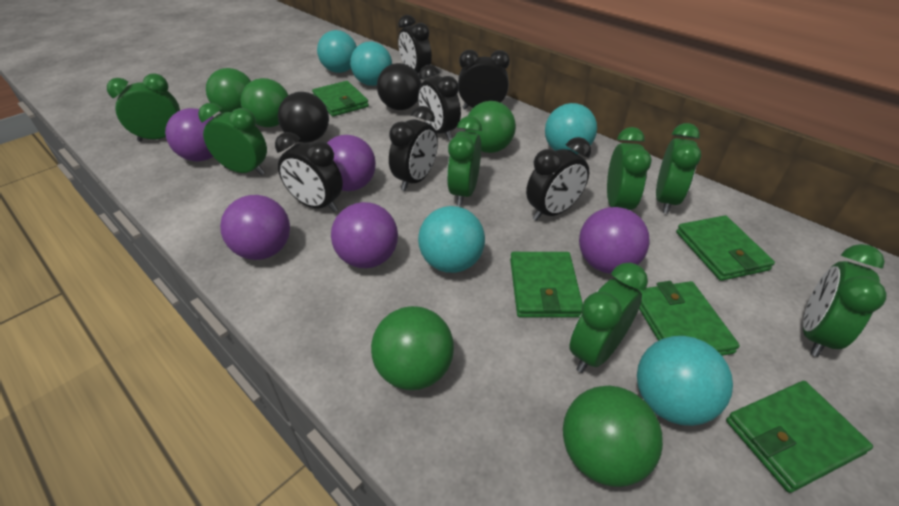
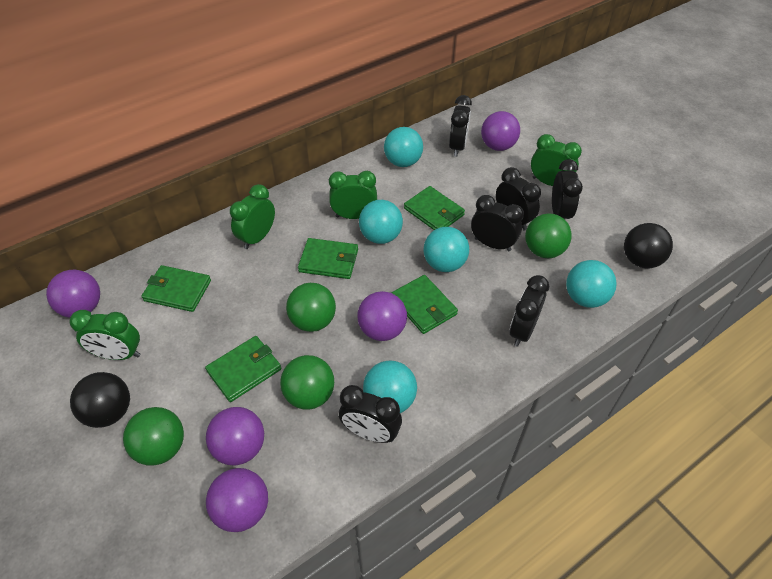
green ball: [206,68,251,113] [240,78,288,127] [371,306,454,390] [465,101,516,153] [563,386,663,487] = 5 -> [123,407,184,466] [280,355,334,410] [286,283,336,332] [525,213,572,258] = 4
green clock: [107,74,180,142] [198,103,267,175] [447,116,482,206] [569,263,648,373] [607,127,652,210] [656,123,701,214] [803,244,887,357] = 7 -> [70,310,140,360] [230,184,275,249] [329,171,377,219] [531,134,582,186] = 4

